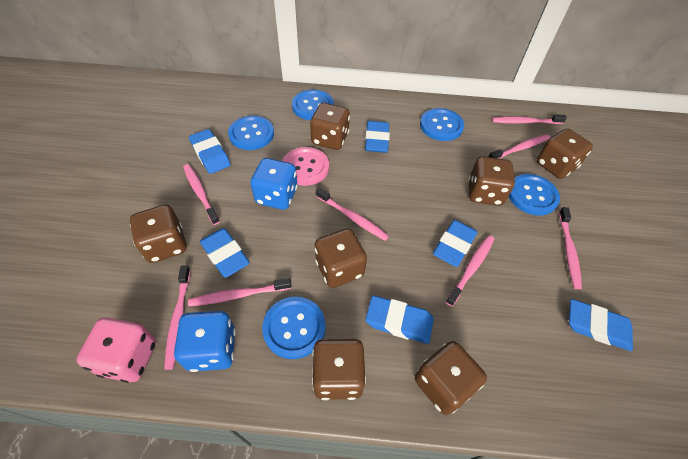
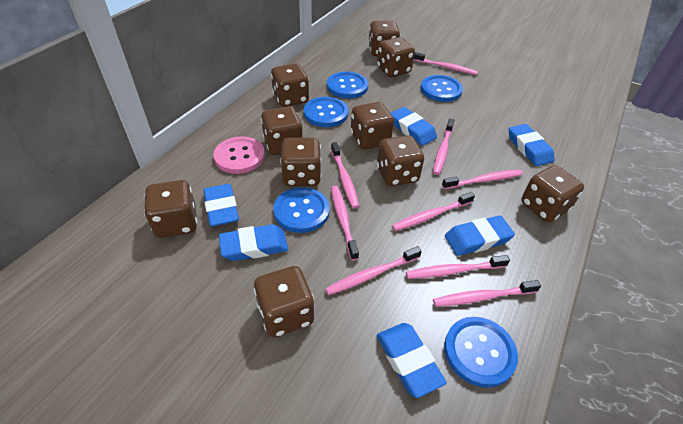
blue dice: [174,311,236,372] [250,158,298,210] = 2 -> none = 0
brown dice: [130,205,187,263] [310,103,350,150] [312,339,366,400] [315,228,367,288] [415,341,487,415] [468,157,515,206] [537,128,593,179] = 7 -> [144,180,197,238] [254,266,314,337] [261,106,303,155] [271,63,309,107] [280,137,321,186] [351,102,394,150] [368,21,400,56] [377,37,415,77] [377,135,424,186] [521,165,584,222] = 10
pink dice: [77,318,156,383] = 1 -> none = 0
pink toothbrush: [164,265,191,370] [183,164,220,225] [188,278,292,306] [316,187,389,241] [446,235,494,306] [489,134,550,159] [492,115,567,124] [559,207,582,289] = 8 -> [325,246,422,295] [331,142,359,209] [331,186,359,261] [392,192,475,231] [406,255,510,279] [414,52,478,75] [433,119,455,175] [433,280,541,307] [442,170,523,189] = 9

